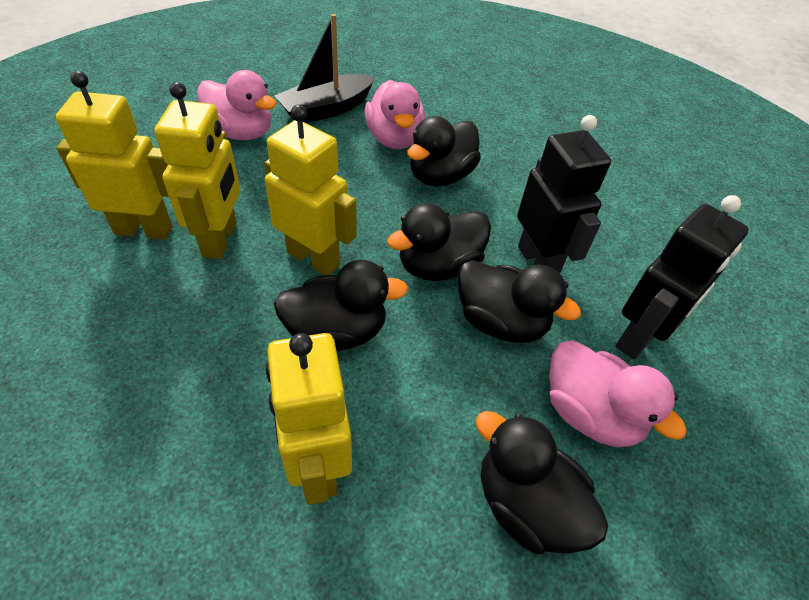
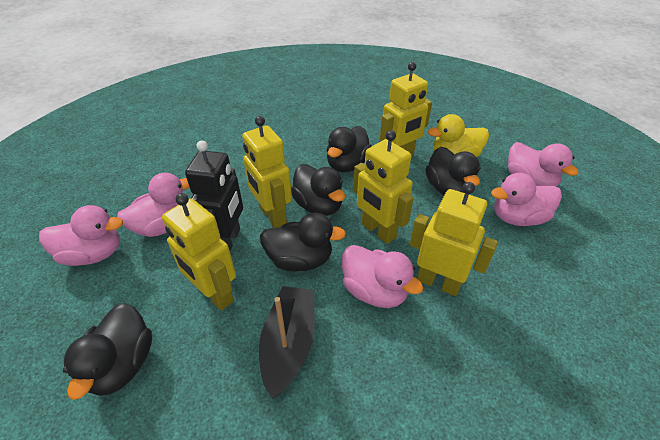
black robot: [517,115,611,273] [616,195,749,359] = 2 -> [185,140,243,251] = 1
pink duck: [197,70,277,140] [365,80,425,149] [549,340,687,447] = 3 -> [39,205,123,266] [117,173,190,237] [342,245,423,308] [491,173,562,226] [508,142,579,187] = 5
yellow duck: none = 0 -> [428,114,489,157] = 1
yellow robot: [56,71,172,240] [154,82,240,259] [264,105,357,275] [266,333,352,505] = 4 -> [162,193,236,311] [242,116,292,228] [353,130,414,244] [380,62,432,156] [410,182,498,296] = 5

